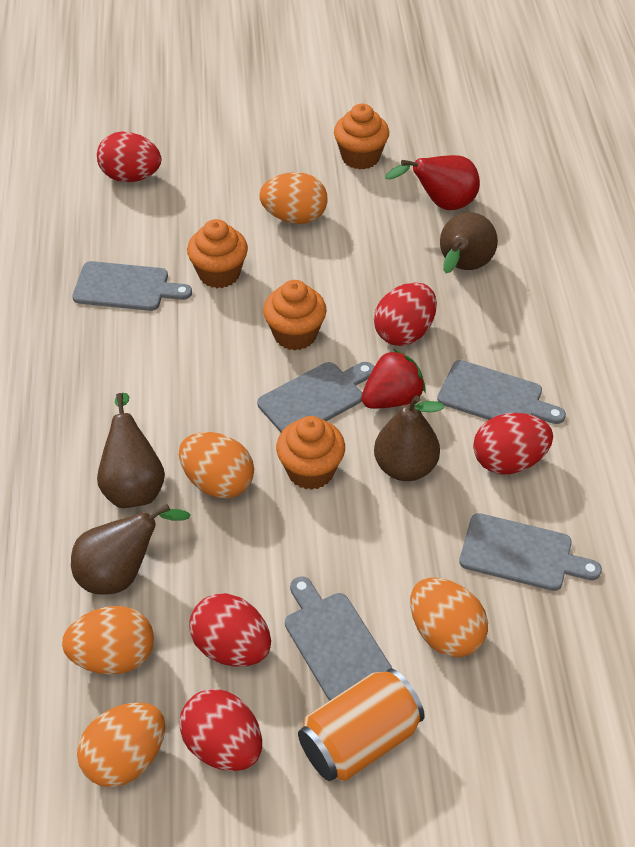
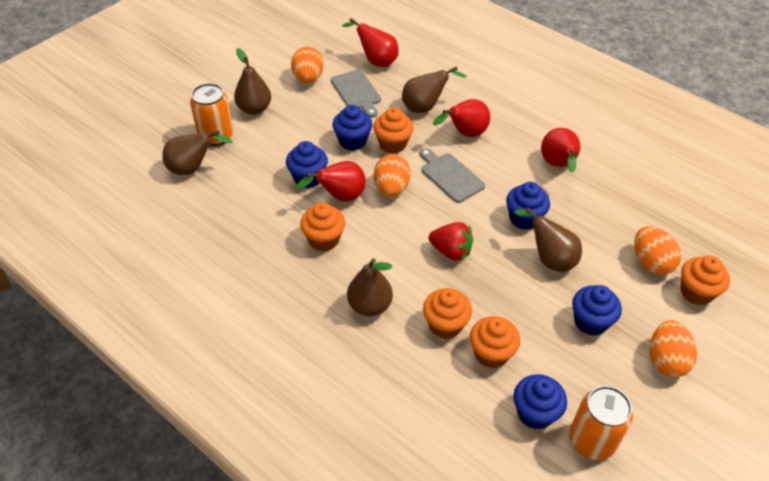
blue cupcake: none = 0 -> [286,141,328,188] [332,105,372,151] [506,182,550,230] [513,374,567,430] [572,285,622,336] = 5
brown pear: [71,504,191,595] [97,393,165,508] [374,396,444,481] [440,212,498,273] = 4 -> [162,130,232,175] [234,48,271,115] [347,258,393,316] [402,66,467,113] [515,208,582,272] = 5
grey cutting board: [72,261,192,311] [257,362,374,432] [285,576,392,701] [437,360,566,424] [459,513,602,591] = 5 -> [331,70,381,118] [420,148,485,203] = 2
orange can: [298,668,425,781] = 1 -> [190,83,233,146] [569,386,633,460] = 2
orange cupcake: [187,219,248,288] [263,280,327,350] [276,416,345,490] [334,104,389,170] = 4 -> [300,202,345,251] [373,108,414,154] [423,288,472,339] [470,316,520,368] [681,256,730,306] = 5
orange egg: [62,606,154,675] [77,702,165,787] [179,432,254,499] [259,172,328,224] [410,578,488,657] = 5 -> [291,47,324,83] [374,154,411,197] [634,226,681,275] [650,320,697,377] = 4
red egg: [97,132,161,182] [179,689,262,771] [189,593,271,667] [374,282,437,346] [473,413,553,475] = 5 -> none = 0
red pear: [385,155,480,210] = 1 -> [296,161,366,202] [342,18,399,67] [433,99,490,137] [541,128,580,173] = 4

